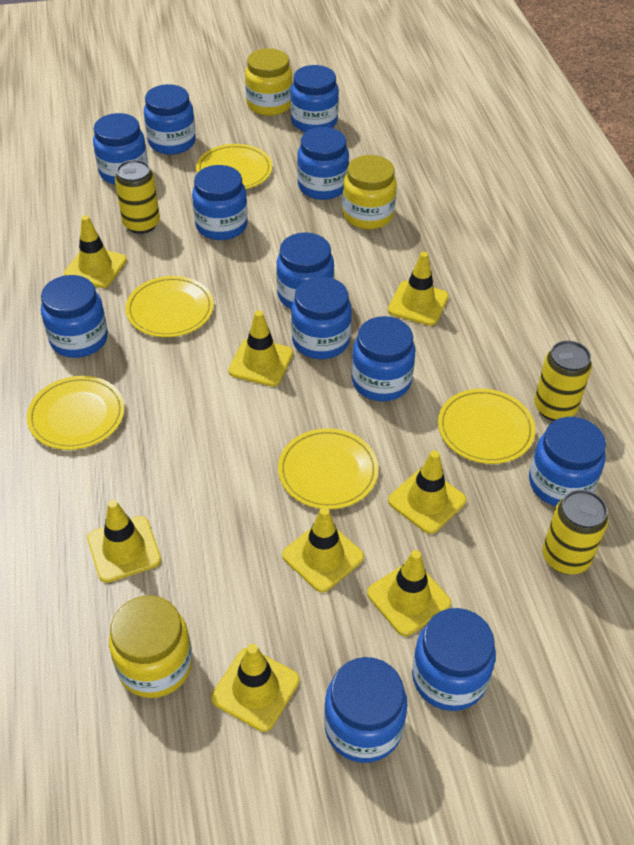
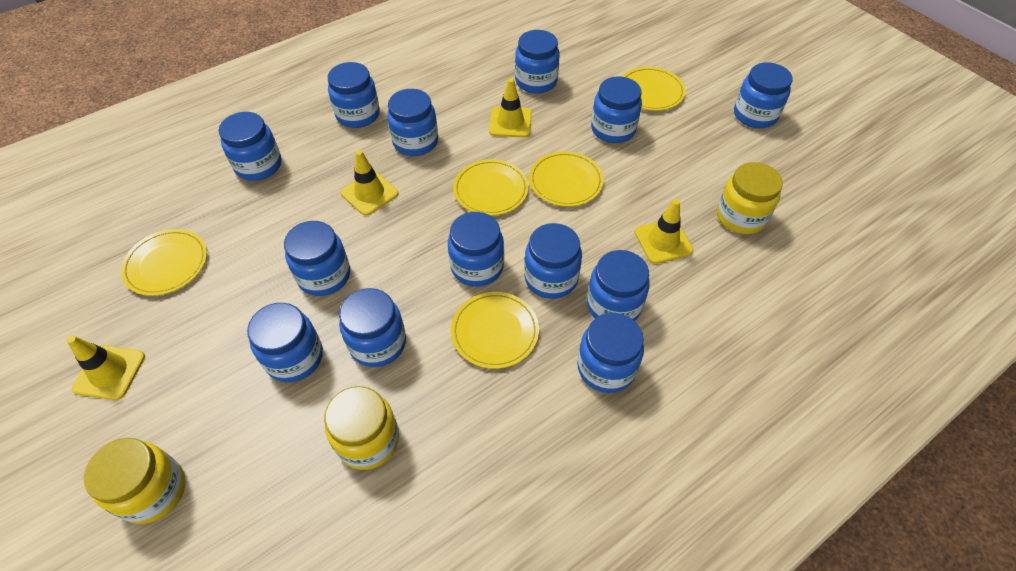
blue jar: [41,275,108,358] [93,113,148,185] [144,84,196,155] [192,165,248,240] [276,232,334,310] [290,65,339,132] [291,277,352,359] [297,127,349,200] [324,657,408,763] [352,316,415,401] [412,608,496,711] [529,417,606,506] = 12 -> [219,112,282,181] [247,303,323,382] [284,221,350,296] [328,62,380,128] [339,288,406,367] [387,89,438,156] [448,212,504,287] [515,30,560,94] [524,223,582,299] [577,313,644,393] [587,250,650,321] [591,76,642,143] [734,62,793,128] = 13
yellow can: [115,160,160,234] [534,340,592,421] [542,490,609,575] = 3 -> none = 0
yellow traffic cone: [64,215,127,288] [87,500,161,583] [211,644,300,732] [228,310,293,386] [282,507,364,592] [367,550,451,636] [388,252,449,326] [388,451,466,534] = 8 -> [67,336,145,400] [341,150,399,216] [489,78,532,137] [634,199,694,264] = 4

